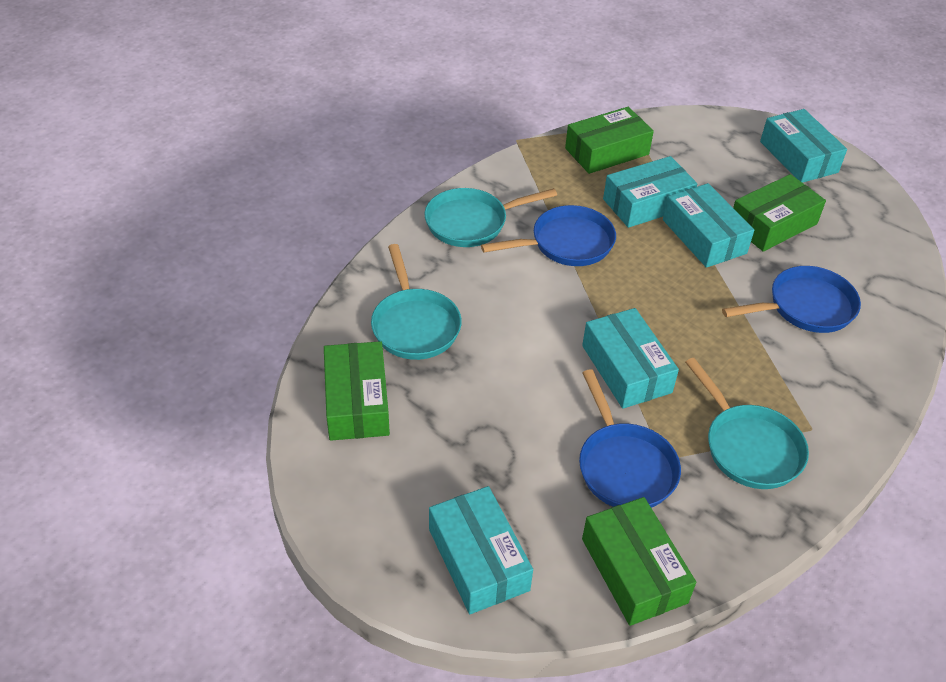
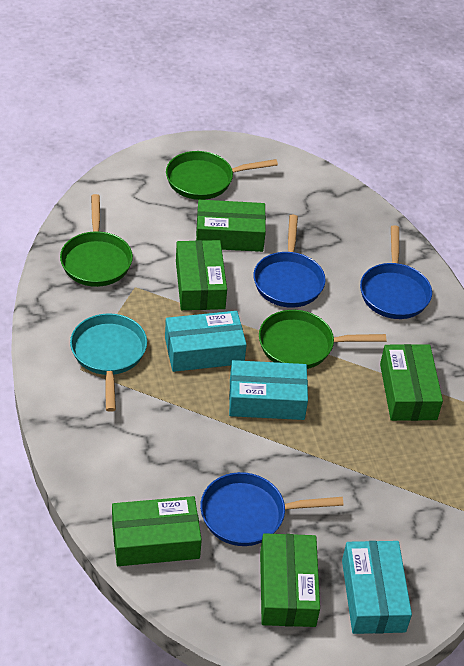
green box: [324,341,390,441] [565,107,654,174] [582,497,696,626] [733,174,826,252] = 4 -> [112,496,202,566] [176,240,227,310] [196,200,266,252] [260,533,320,627] [380,344,443,421] = 5
green pan: none = 0 -> [60,194,133,287] [166,151,278,200] [259,310,386,369] = 3
turquoise box: [429,486,533,614] [582,308,679,409] [603,156,697,228] [663,183,754,268] [760,109,847,183] = 5 -> [165,311,247,372] [229,360,308,420] [342,541,412,634] = 3
turquoise pan: [371,244,462,360] [425,188,557,247] [685,358,809,489] = 3 -> [70,313,147,412] = 1

